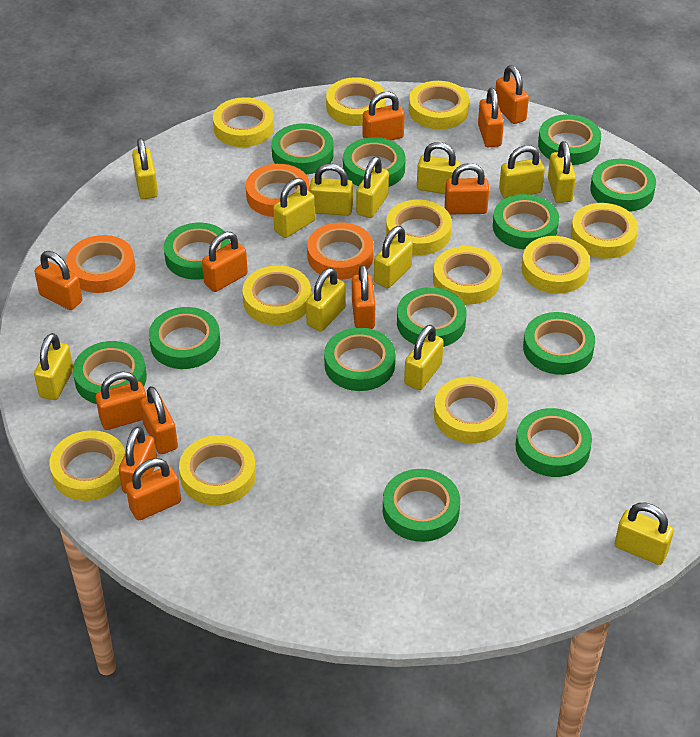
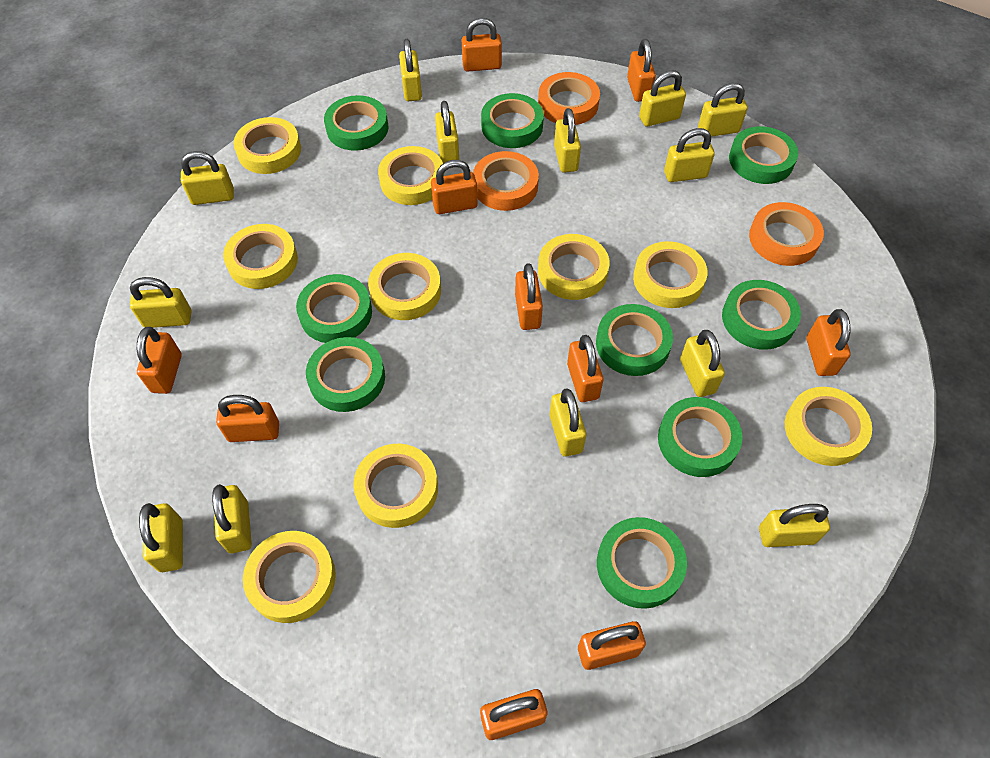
green tape: [73,341,147,404] [149,307,220,369] [164,223,230,280] [272,123,334,175] [324,327,395,391] [343,137,406,187] [383,469,460,542] [397,287,466,347] [493,194,559,249] [515,408,592,477] [523,312,595,375] [538,114,601,165] [590,159,656,212] = 13 -> [296,274,372,343] [306,337,385,412] [324,95,389,151] [481,93,544,148] [596,304,673,376] [597,517,687,609] [658,397,743,477] [722,280,801,350] [729,126,798,184] = 9
orange padlock: [35,251,82,310] [96,372,147,430] [119,426,157,494] [126,458,181,520] [140,386,178,454] [202,232,248,292] [352,265,375,329] [363,92,405,140] [445,163,489,214] [478,88,504,147] [495,65,529,124] = 11 -> [137,327,182,394] [216,395,279,442] [431,160,478,214] [462,18,502,72] [480,689,547,740] [515,263,543,330] [567,335,604,402] [578,621,646,670] [627,39,656,102] [807,309,851,376] = 10
yellow padlock: [34,333,73,400] [132,138,158,199] [273,178,315,238] [306,268,346,332] [309,164,353,216] [356,157,389,218] [374,226,413,288] [404,325,444,390] [417,142,461,194] [499,145,545,198] [548,141,576,203] [615,503,674,565] = 12 -> [130,277,191,328] [139,503,183,572] [181,151,234,205] [212,484,252,553] [399,39,422,101] [435,101,459,163] [550,388,586,457] [554,108,581,173] [639,70,686,126] [664,128,715,182] [680,330,725,397] [698,83,748,137] [759,504,830,547] = 13
yellow tape: [50,430,125,501] [179,435,256,506] [213,97,274,147] [242,265,311,325] [326,77,386,126] [386,200,452,255] [409,81,469,129] [433,246,501,305] [434,377,508,443] [522,236,590,294] [571,203,638,259] = 11 -> [223,224,298,289] [233,117,301,174] [243,531,336,623] [353,444,438,528] [368,253,441,320] [378,146,444,205] [538,234,610,300] [633,241,708,308] [785,387,872,466] = 9

